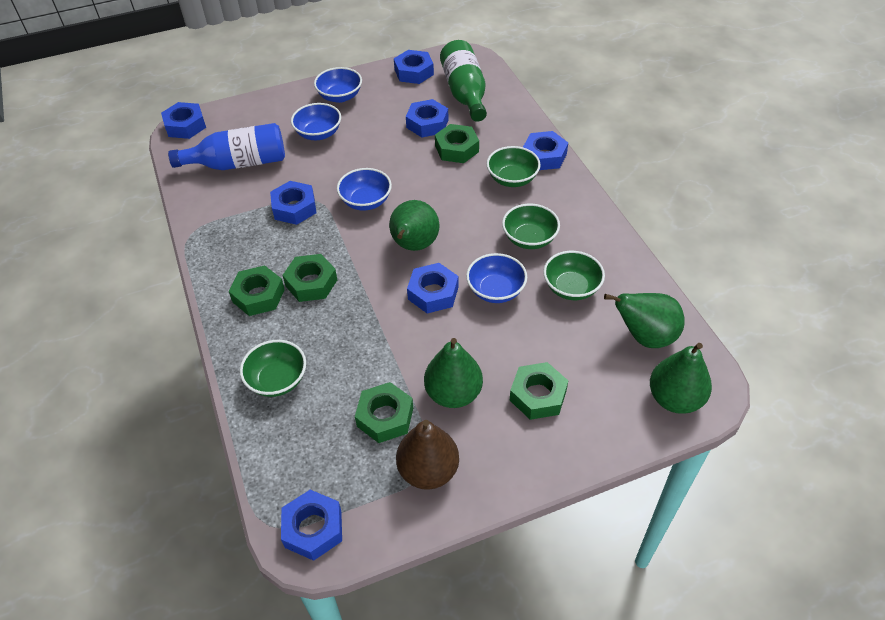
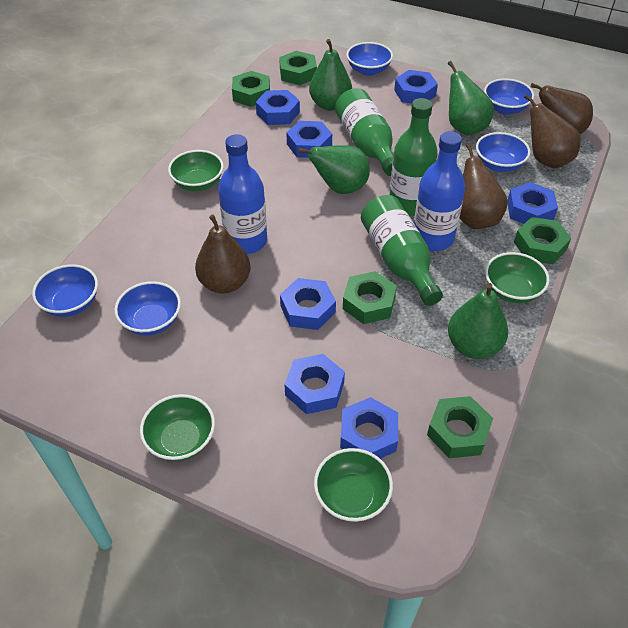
blue bottle: [168,123,285,170] = 1 -> [218,134,267,254] [414,131,465,251] = 2
blue bowl: [291,103,341,140] [314,67,362,103] [337,168,392,210] [466,253,527,303] = 4 -> [32,264,98,317] [114,281,181,336] [346,42,393,76] [476,132,530,172] [484,78,534,115] = 5
brown pear: [396,420,459,490] = 1 -> [195,214,250,294] [460,143,508,229] [524,94,581,168] [531,83,593,134] = 4
green bottle: [440,40,487,122] = 1 -> [335,88,394,176] [361,195,443,306] [390,98,438,216] = 3

